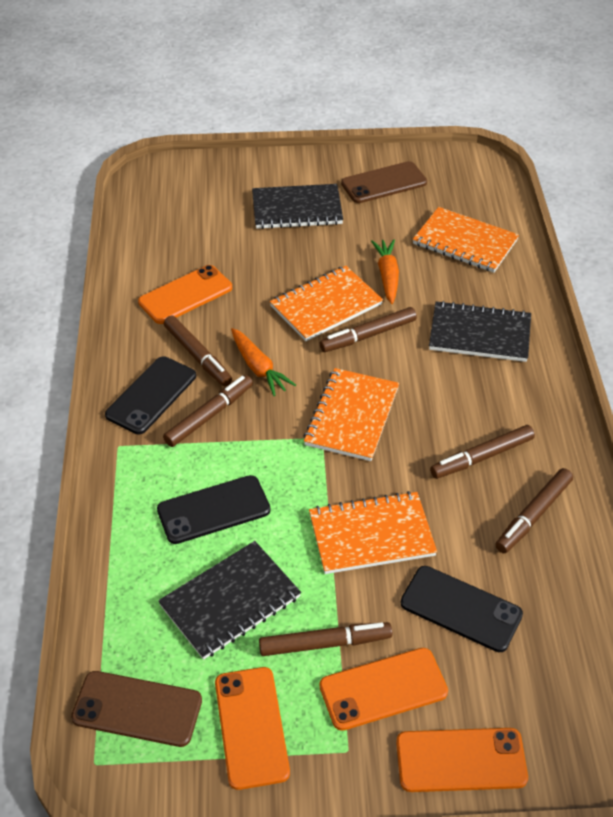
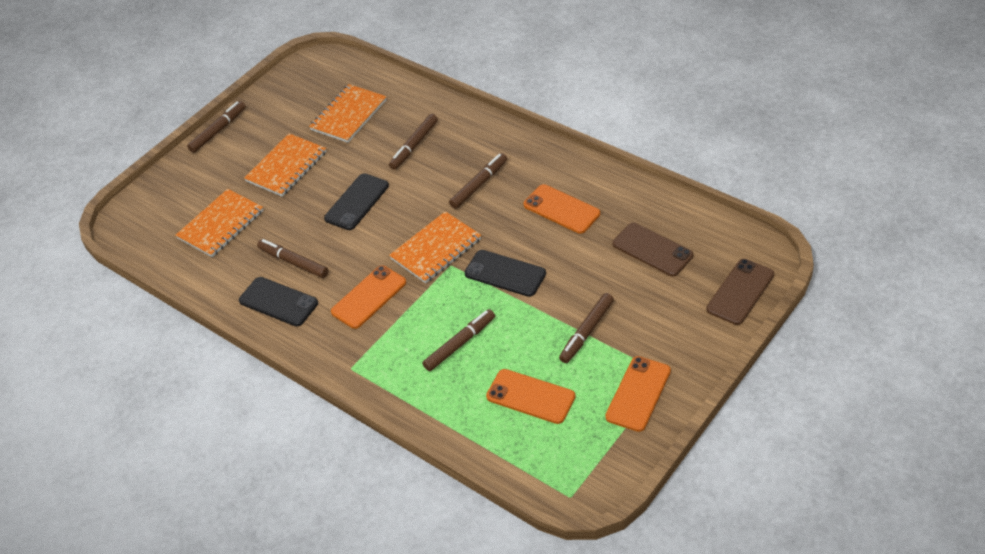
black notebook: [158,541,301,660] [252,184,343,229] [429,301,531,362] = 3 -> none = 0
orange carrot: [231,328,296,396] [371,239,399,304] = 2 -> none = 0

